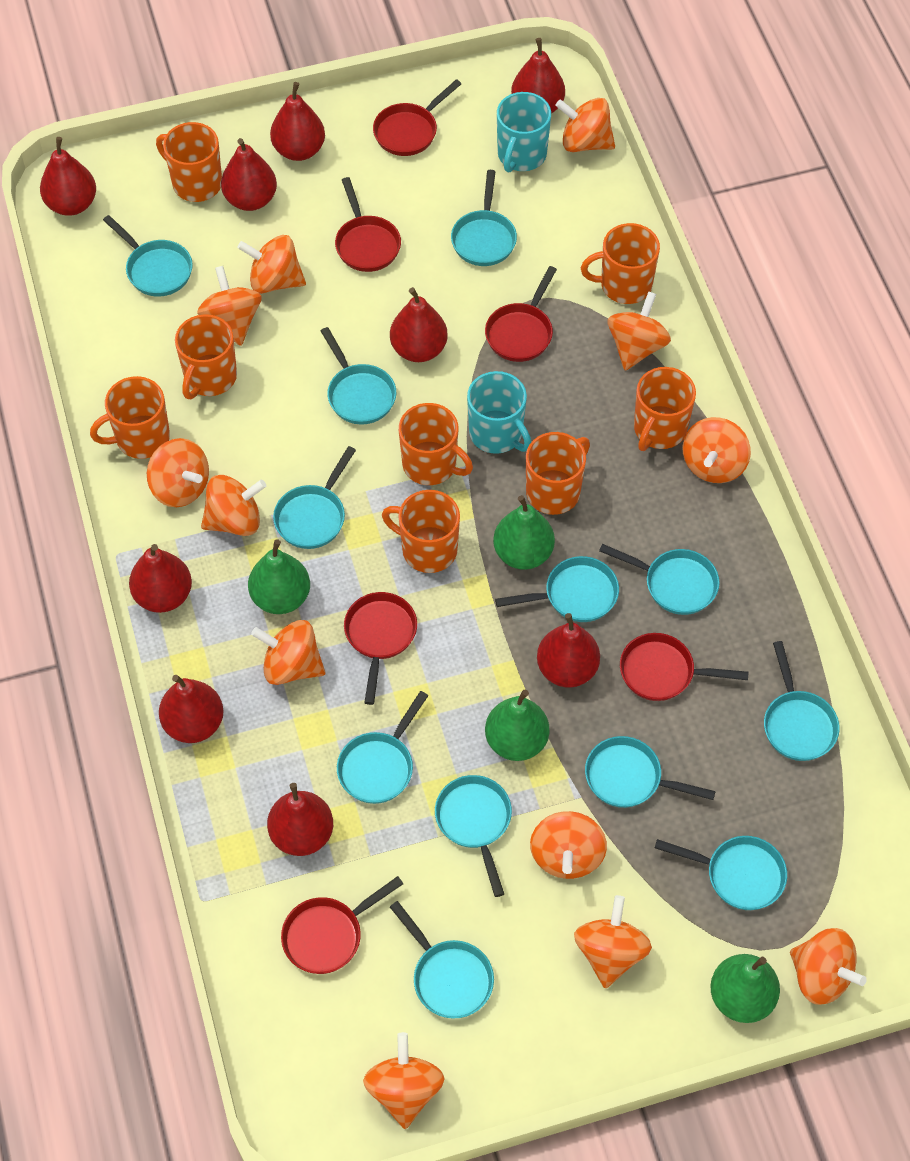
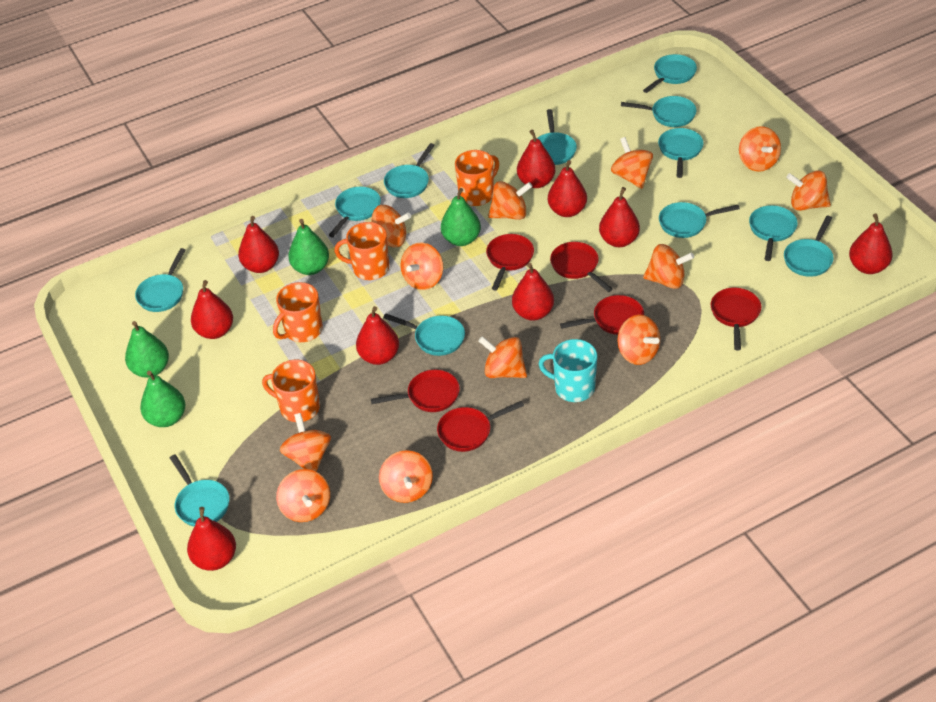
orange mug: [90,376,170,459] [156,122,222,202] [175,314,237,399] [382,490,460,573] [399,403,473,485] [526,432,590,515] [581,223,660,304] [634,367,696,451] = 8 -> [262,360,320,422] [273,282,323,342] [334,222,389,280] [455,150,499,206] = 4
turquoise mug: [467,371,531,454] [497,92,551,173] = 2 -> [539,339,597,402] = 1

